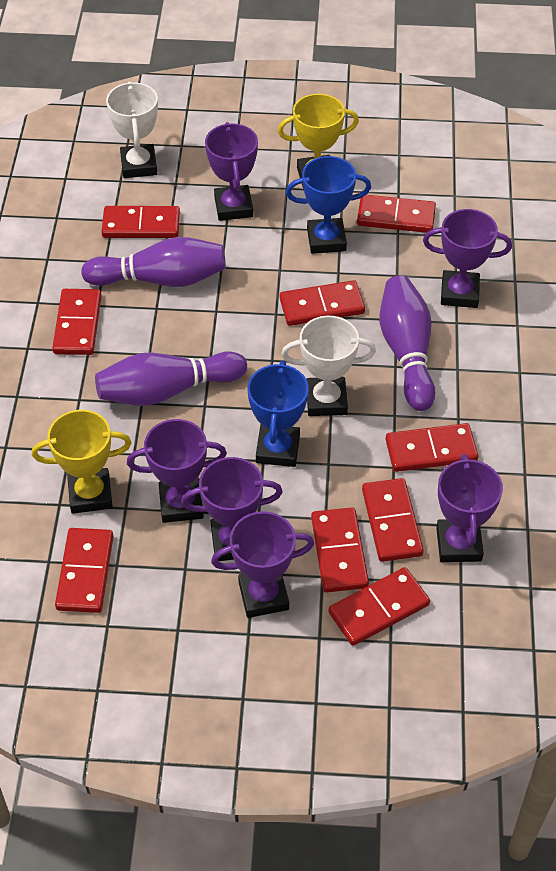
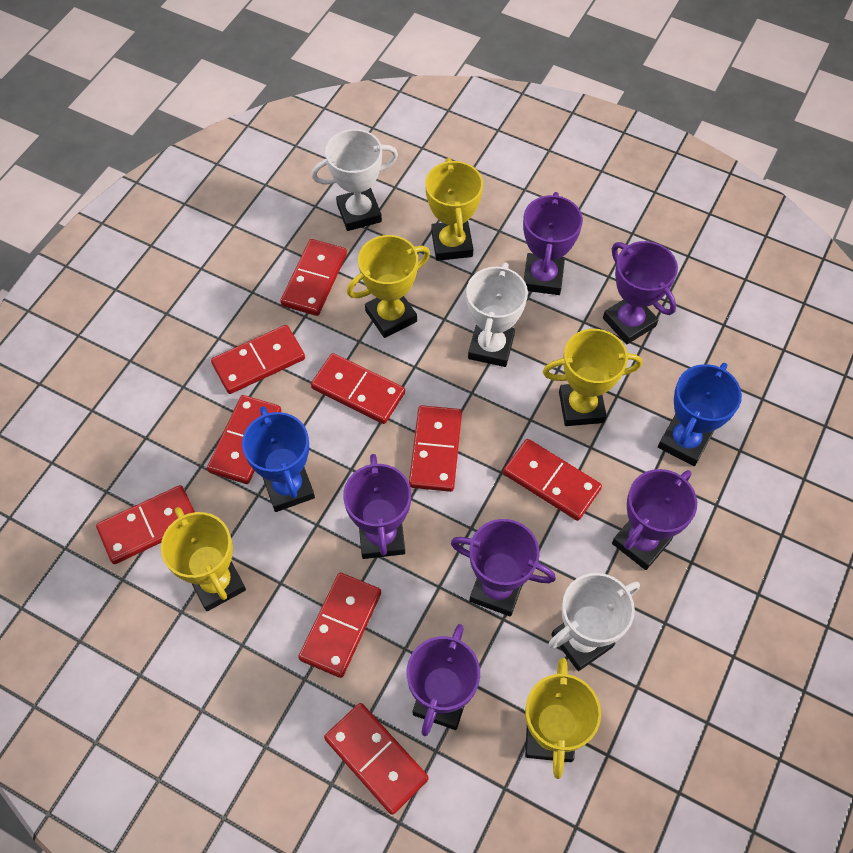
purple bowling pin: [81,237,226,287] [95,351,247,406] [380,275,435,411] = 3 -> none = 0
white trophy: [106,81,158,178] [281,315,376,416] = 2 -> [311,129,398,231] [466,262,528,367] [548,573,640,671] = 3
yellow trophy: [32,410,131,514] [278,94,359,190] = 2 -> [161,507,246,611] [347,235,430,338] [425,158,483,261] [525,658,601,779] [543,329,642,426] = 5

